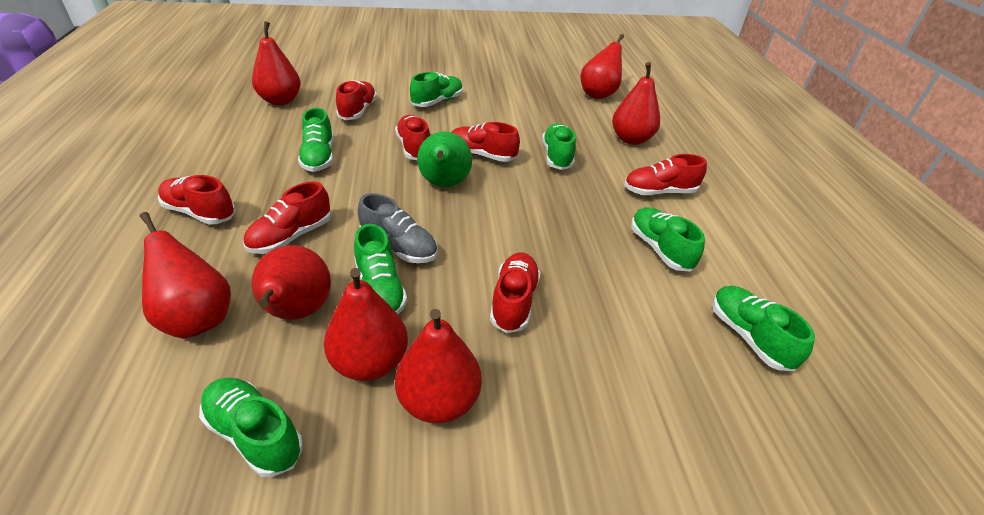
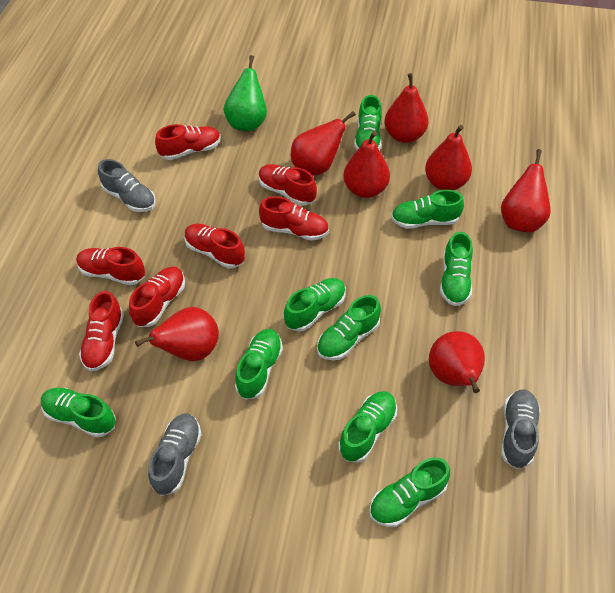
green shoe: [199,378,303,477] [298,108,334,172] [354,224,407,314] [410,72,463,107] [542,123,576,170] [631,207,705,272] [712,286,815,371] = 7 -> [41,388,116,438] [235,329,283,400] [284,278,346,332] [317,295,381,360] [338,391,397,463] [354,95,382,150] [369,457,450,527] [391,190,464,229] [440,232,473,306] = 9
grey shoe: [358,193,437,263] = 1 -> [98,159,156,212] [148,414,201,496] [501,390,541,469] = 3

